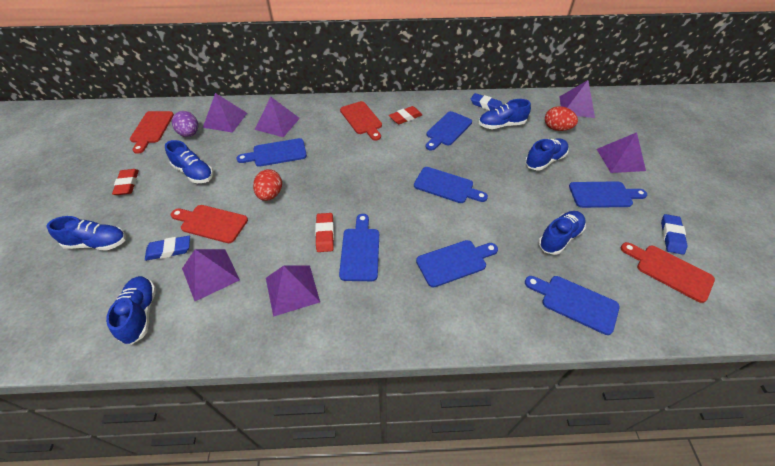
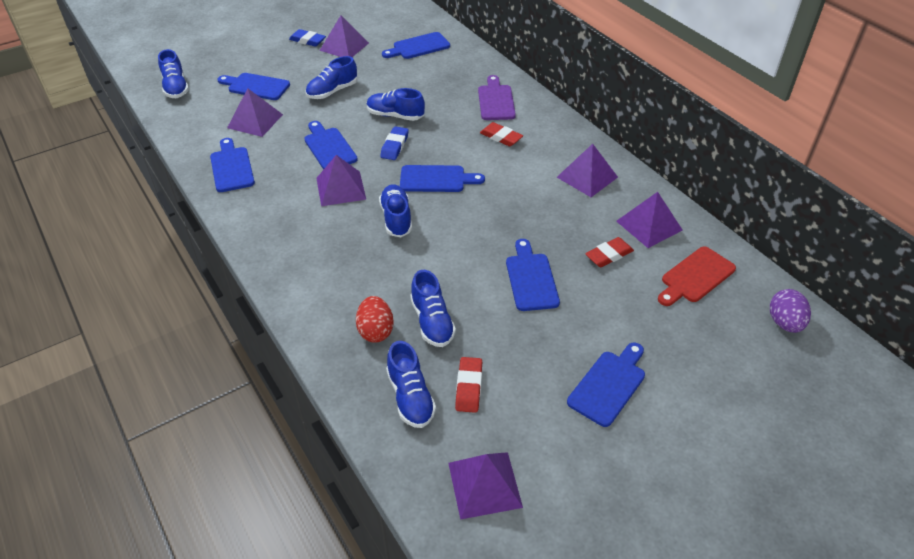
blue eraser: [145,236,190,261] [471,93,503,111] [661,214,687,255] = 3 -> [289,29,326,47] [380,126,409,160] = 2
purple cutting board: none = 0 -> [478,75,516,120] = 1
red cutting board: [130,111,174,154] [171,205,248,243] [340,101,382,141] [621,242,715,303] = 4 -> [658,246,736,306] = 1
red egg: [253,169,282,201] [545,106,578,131] = 2 -> [356,296,394,343] = 1

